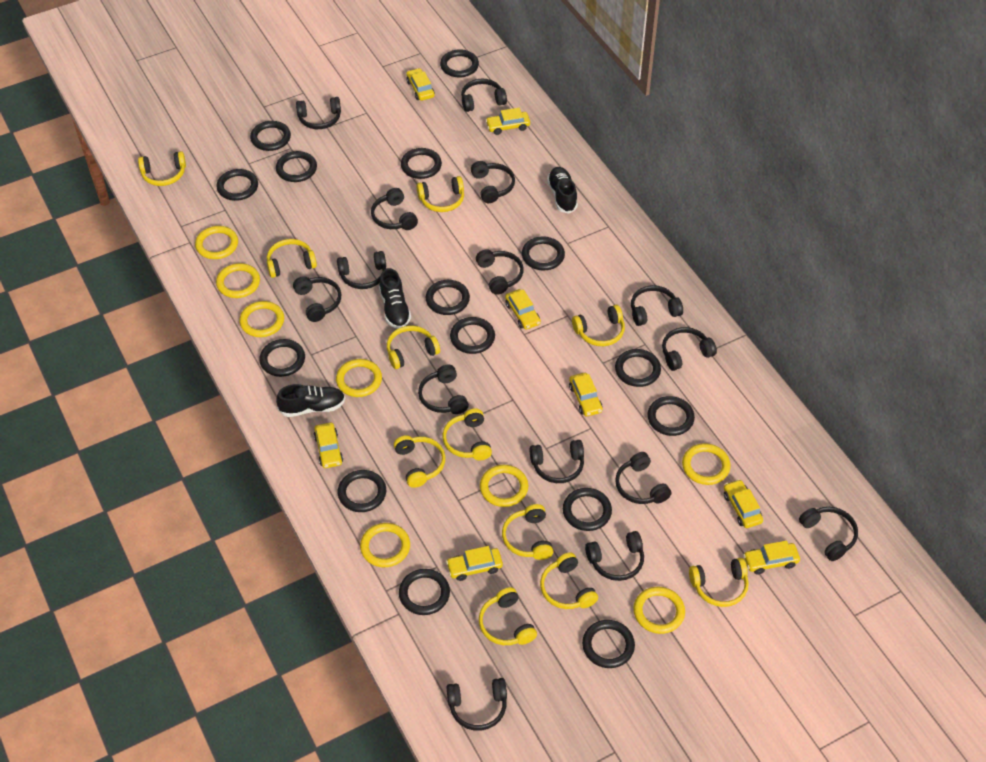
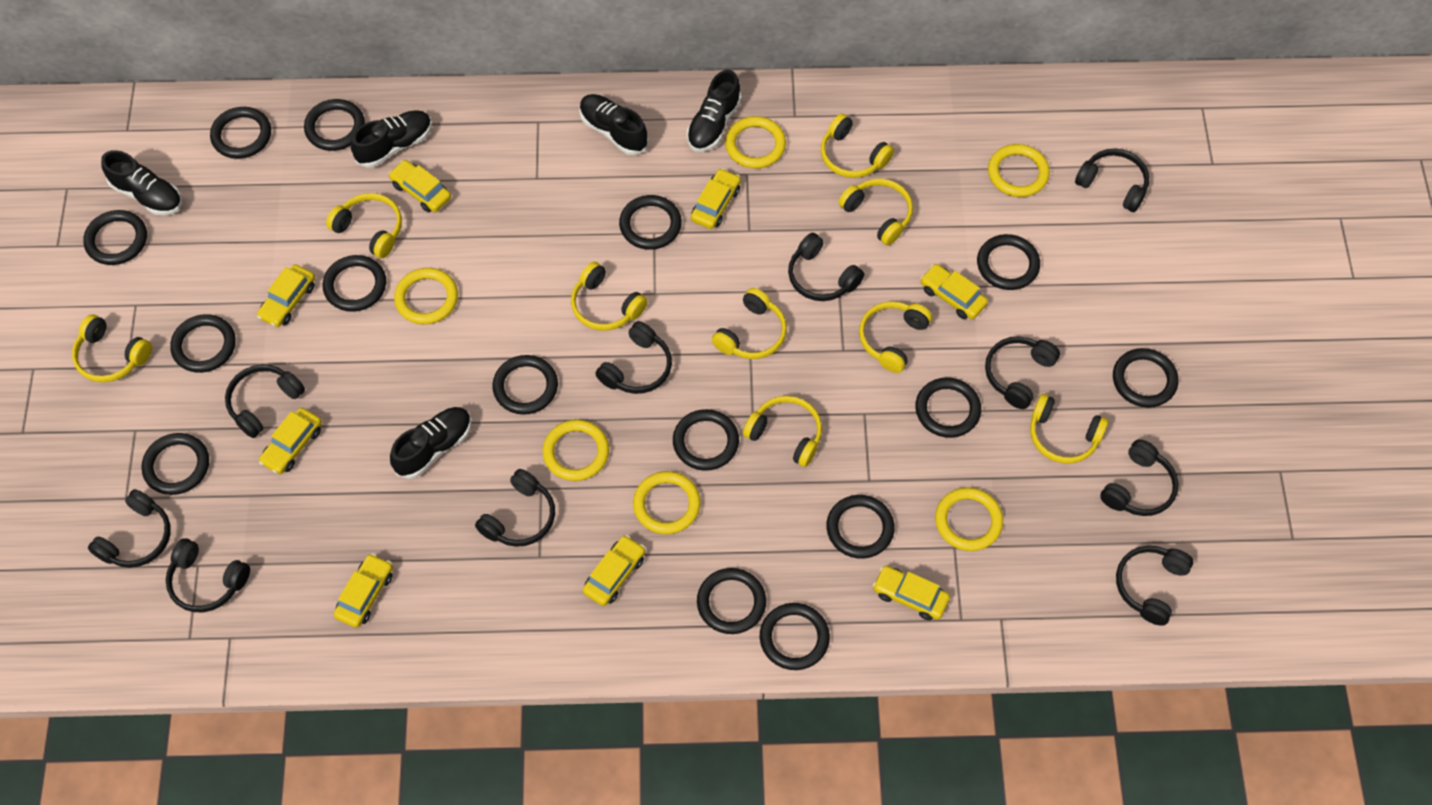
black headphones: [293,276,341,322] [296,97,341,129] [337,251,386,289] [371,188,418,230] [418,365,469,414] [446,678,507,731] [461,79,507,112] [471,161,515,203] [476,249,524,295] [530,440,584,483] [585,531,644,581] [615,452,671,504] [631,285,683,326] [662,327,717,371] [799,507,858,561] = 15 -> [88,489,171,568] [166,538,250,612] [225,365,305,438] [475,469,555,547] [596,321,672,394] [788,233,864,301] [985,336,1060,409] [1075,149,1149,212] [1100,439,1179,516] [1116,546,1193,626] = 10
black shoe: [276,384,345,417] [379,268,411,329] [547,167,578,214] = 3 -> [101,150,182,215] [351,111,432,168] [390,407,472,479] [579,94,649,155] [687,70,742,152] = 5
yellow headphones: [138,151,186,186] [267,239,317,278] [387,326,440,369] [394,435,446,488] [417,176,464,212] [442,408,492,460] [479,587,537,645] [502,504,553,560] [540,552,598,609] [572,305,625,346] [689,558,749,607] = 11 -> [72,314,152,382] [326,193,402,258] [571,262,648,331] [712,288,787,359] [743,396,822,467] [821,114,894,178] [838,178,913,245] [859,301,932,373] [1030,394,1109,464] = 9
yellow ring: [195,226,238,259] [216,263,260,298] [239,301,284,337] [336,359,382,397] [360,523,410,567] [480,465,528,507] [633,587,685,634] [682,443,731,485] = 8 -> [394,268,458,324] [542,419,609,481] [633,471,701,534] [725,116,786,169] [935,487,1003,551] [988,144,1050,197] = 6

